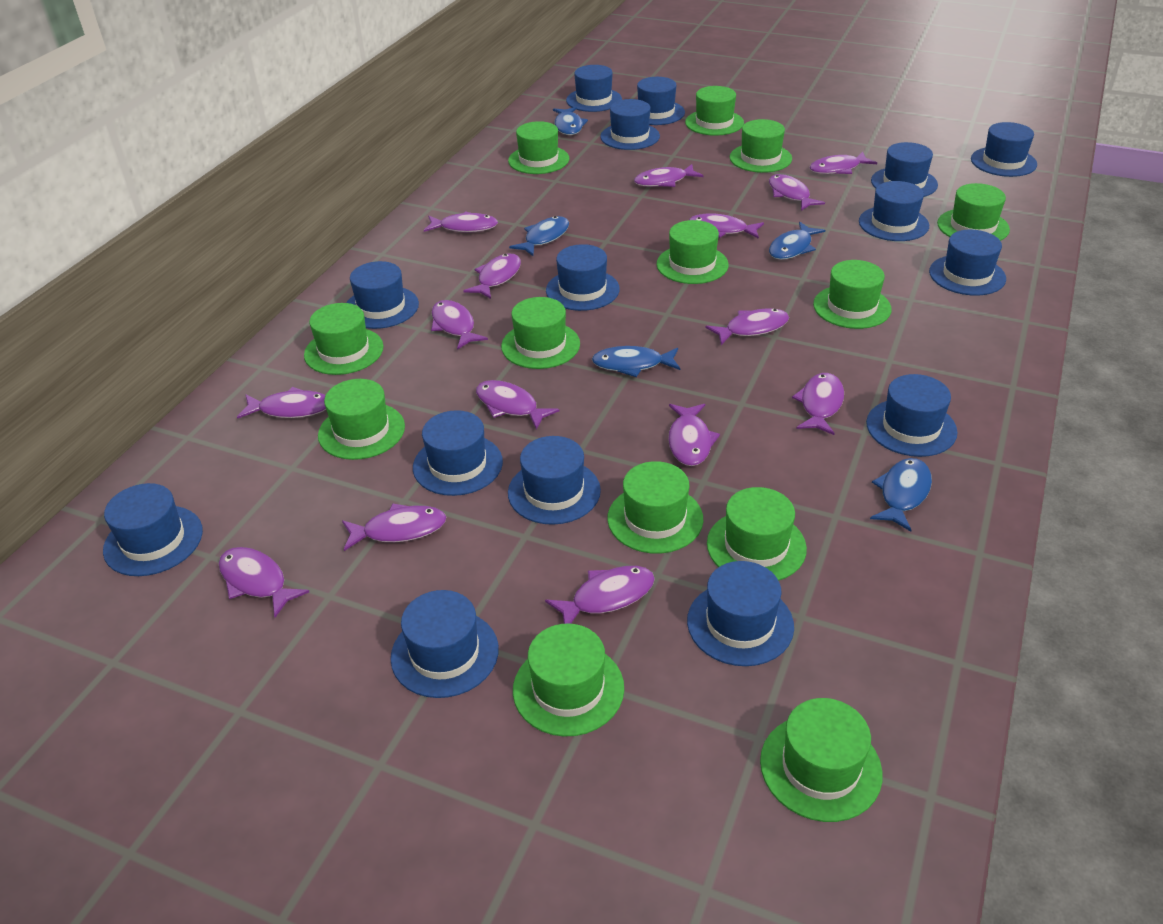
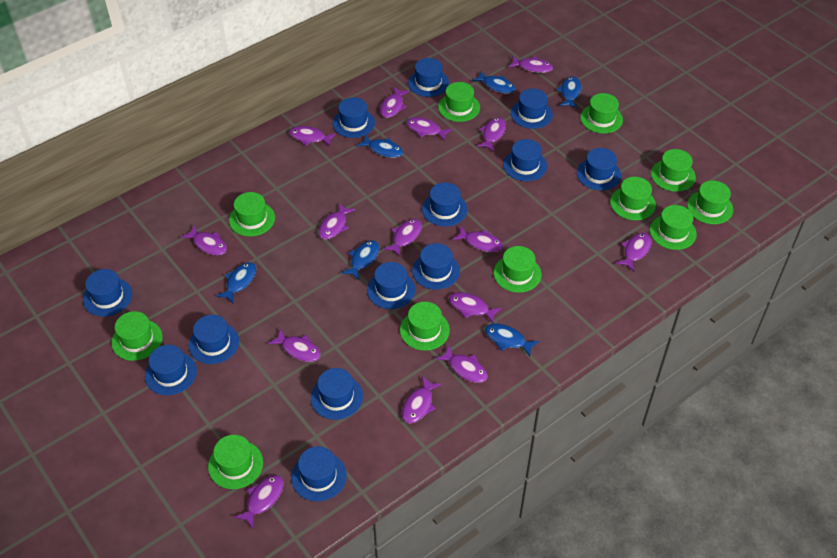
blue fish: [509,216,569,256] [553,107,588,135] [592,346,680,377] [769,222,825,260] [870,458,932,532] = 5 -> [216,262,256,303] [341,240,379,280] [357,134,403,158] [472,71,515,94] [485,324,539,357] [557,76,581,108] = 6
blue hat: [103,483,203,576] [346,261,419,329] [390,590,499,698] [413,410,503,496] [508,436,601,525] [546,244,620,311] [566,65,622,112] [600,99,660,150] [637,77,685,125] [687,561,794,666] [859,181,929,241] [866,374,958,457] [871,142,938,197] [929,230,1006,296] [971,122,1037,177] = 15 -> [83,269,132,317] [145,345,197,395] [188,315,239,364] [291,446,347,502] [311,368,363,420] [333,97,375,138] [367,262,416,309] [408,58,449,97] [412,243,460,290] [422,182,468,226] [503,139,547,181] [511,88,553,129] [577,148,621,190] = 13
green hat: [304,303,383,375] [318,379,405,460] [501,297,580,369] [508,121,569,174] [513,623,624,737] [607,461,704,554] [656,220,729,284] [685,86,744,136] [707,487,807,581] [730,119,792,173] [760,698,883,822] [813,260,892,329] [937,183,1010,241] = 13 -> [112,311,163,361] [208,435,263,489] [229,192,275,236] [400,302,450,351] [438,82,480,122] [493,246,541,293] [580,93,623,133] [610,177,656,220] [650,205,697,250] [651,149,696,192] [687,180,733,224] = 11

